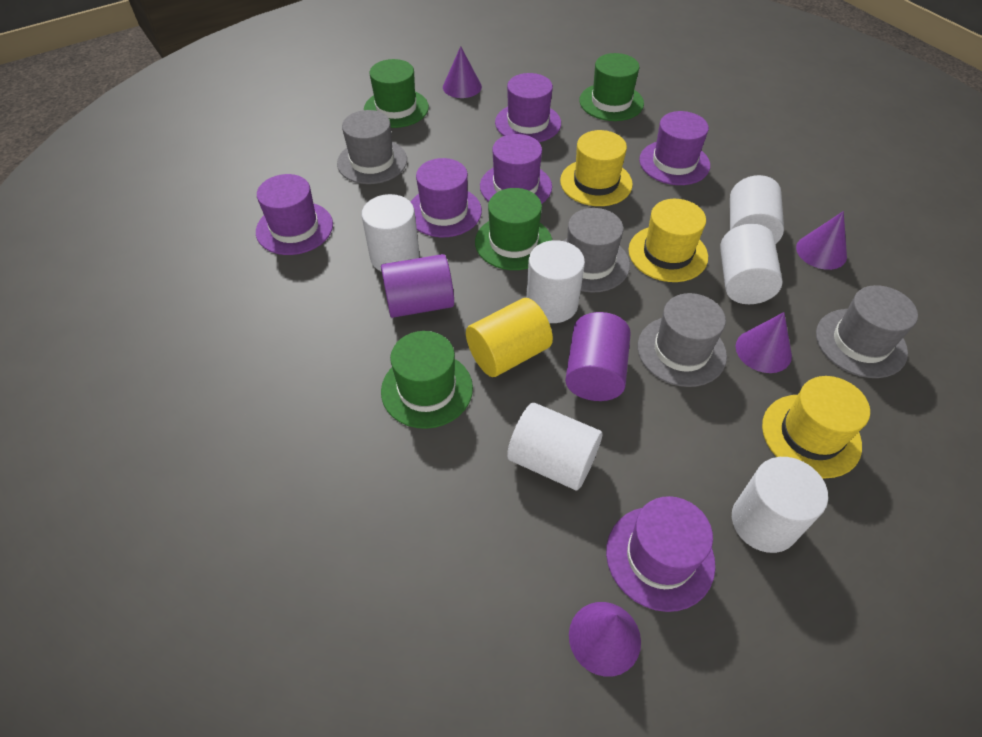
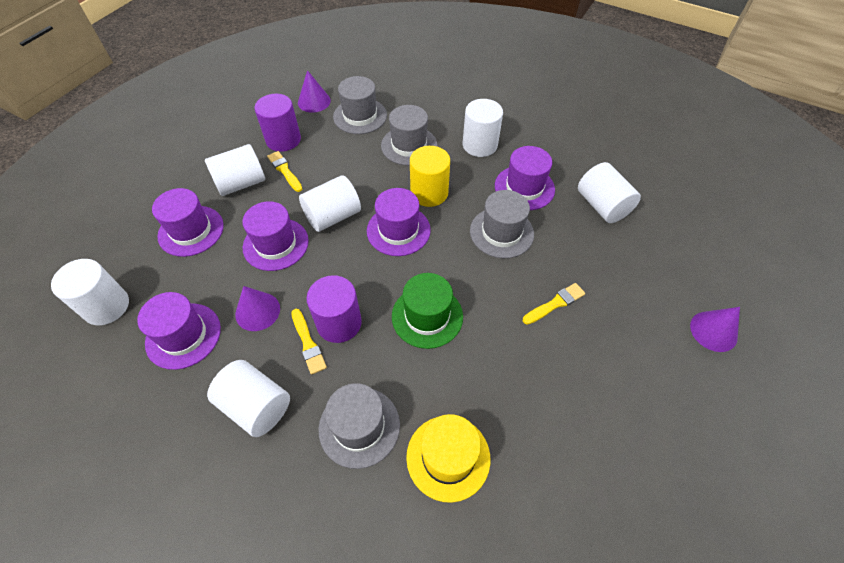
green hat: [364,59,429,128] [381,331,473,429] [475,188,552,270] [579,53,644,121] = 4 -> [392,273,463,349] = 1
purple cone: [443,46,482,98] [569,602,641,677] [736,312,792,373] [796,211,847,270] = 4 -> [235,286,280,331] [298,70,331,113] [690,307,740,352] = 3
purple hat: [256,174,333,255] [411,158,482,237] [480,134,552,204] [495,73,561,142] [606,496,715,612] [639,111,710,185] = 6 -> [137,292,221,370] [152,188,224,257] [242,201,309,271] [367,188,431,256] [495,146,555,210] = 5
yellow brush: none = 0 -> [267,151,302,192] [291,309,327,375] [523,283,585,325] = 3
yellow hat: [560,130,633,206] [629,199,708,282] [762,376,870,478] = 3 -> [406,414,490,503] = 1

